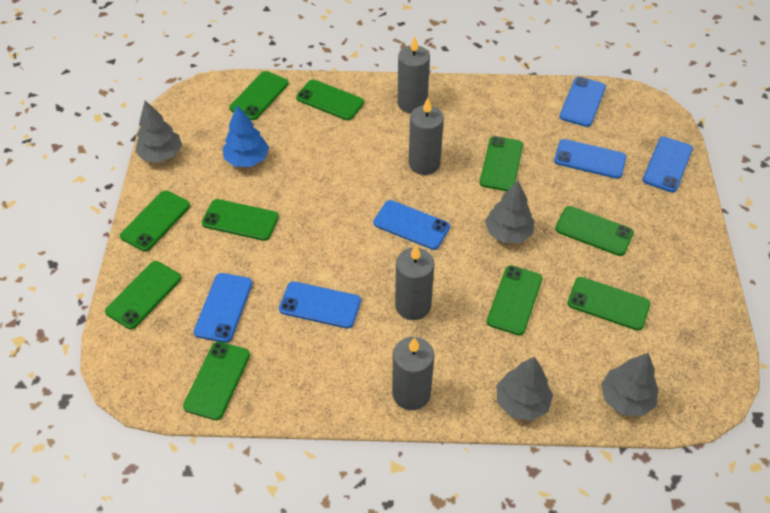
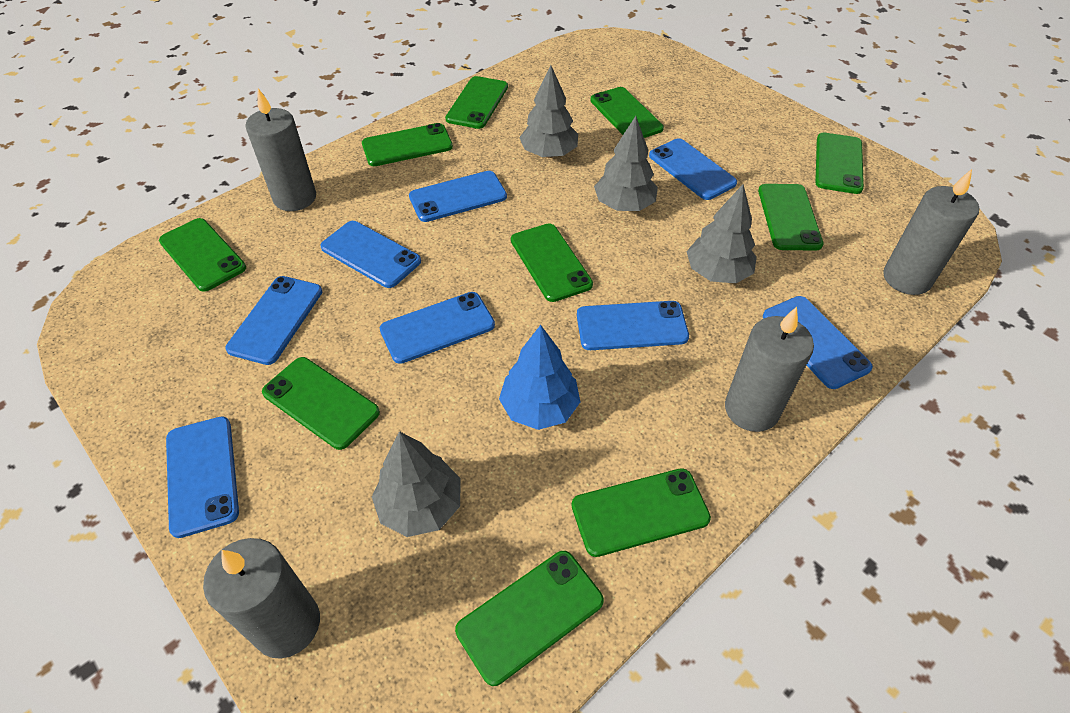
blue phone: [194,273,252,343] [279,281,361,329] [373,200,450,250] [554,139,626,179] [560,77,606,127] [643,137,693,193] = 6 -> [166,416,239,538] [225,276,322,365] [320,221,421,288] [380,292,495,364] [409,171,507,222] [577,301,689,350] [649,138,737,200] [763,296,873,389] = 8

